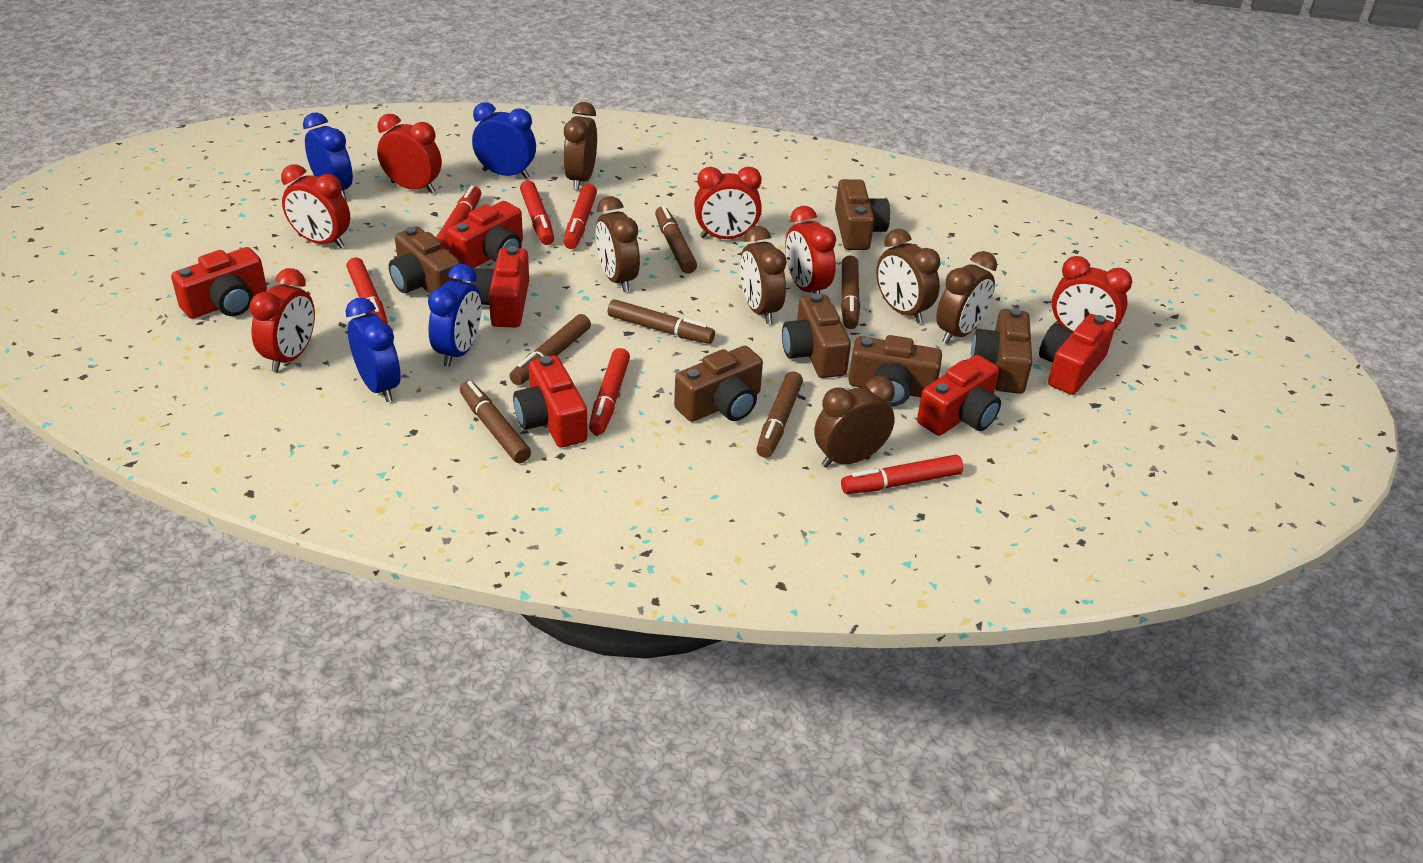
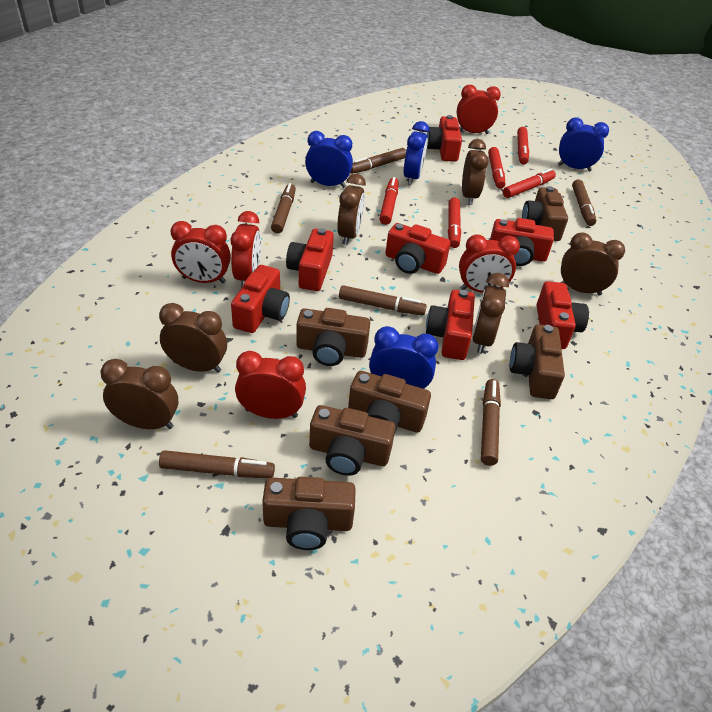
red camera: [171,247,267,319] [447,201,523,269] [470,246,529,328] [513,356,588,447] [917,355,1001,436] [1039,314,1115,395] = 6 -> [231,265,290,333] [286,228,334,291] [385,223,450,274] [426,290,475,360] [427,115,462,162] [490,218,554,266] [537,281,589,349] = 7
red clock: [249,268,315,372] [281,164,350,248] [377,114,442,194] [694,167,762,239] [785,206,836,294] [1052,256,1132,331] = 6 -> [171,221,231,283] [231,211,261,287] [235,351,306,419] [457,85,501,134] [459,234,520,293] = 5
red marker: [346,258,388,324] [436,185,481,250] [520,180,554,245] [564,184,597,249] [589,348,630,435] [841,455,963,494] = 6 -> [379,177,399,225] [448,198,461,248] [488,147,505,189] [503,169,556,198] [517,127,529,165] = 5

